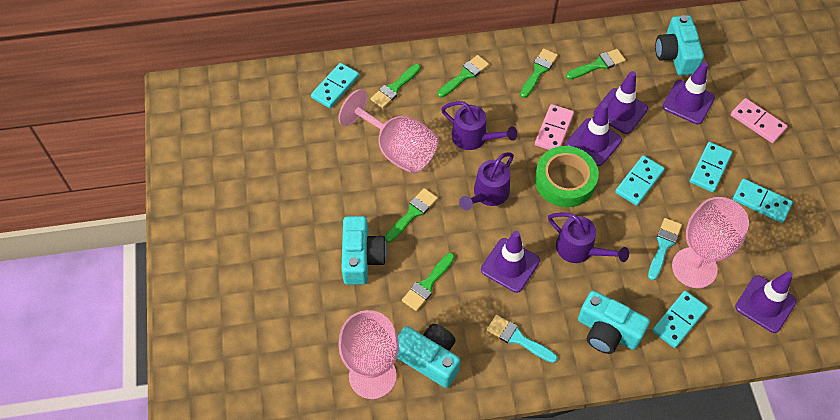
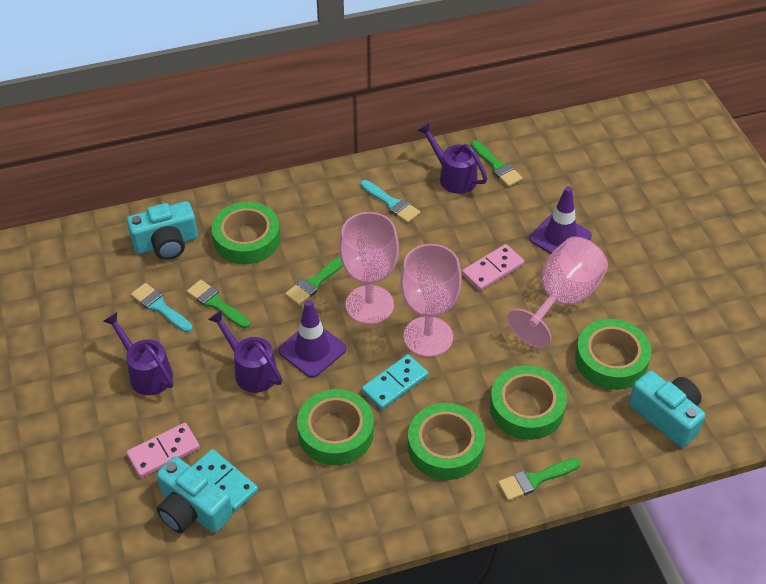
green brush: [371,64,421,108] [385,188,438,242] [402,253,455,311] [437,55,489,97] [520,49,558,98] [566,49,625,79] = 6 -> [187,280,250,328] [285,256,343,305] [471,140,523,187] [498,458,581,501] = 4
green tape: [535,146,599,207] = 1 -> [212,202,280,264] [297,389,374,465] [408,403,485,480] [490,365,567,440] [575,319,651,390] = 5
purple traffic cone: [481,231,540,293] [566,103,622,166] [594,71,648,134] [663,62,715,124] [735,271,797,333] = 5 -> [278,300,346,378] [529,186,592,254] = 2
turquoise camera: [341,216,387,285] [397,324,460,388] [578,291,650,354] [655,15,704,76] = 4 -> [127,201,198,260] [156,456,233,533] [629,371,705,447] = 3
turquoise domino: [311,63,359,108] [615,155,665,206] [652,291,708,348] [689,142,732,192] [733,179,793,223] = 5 -> [191,449,258,511] [362,354,428,410] = 2

